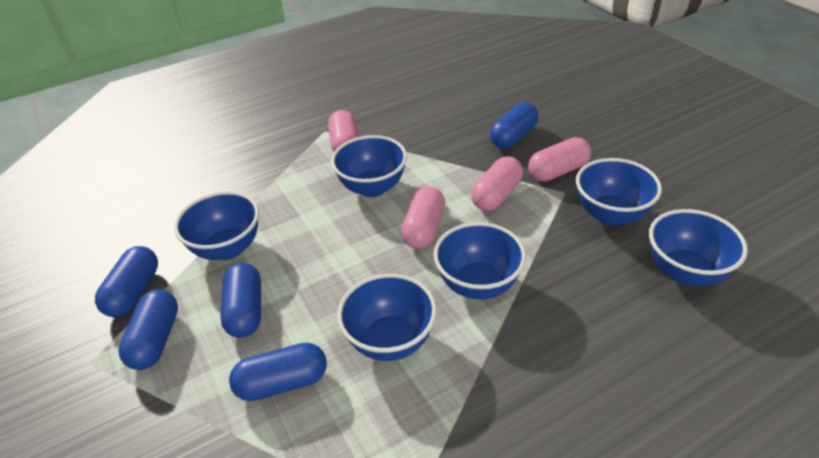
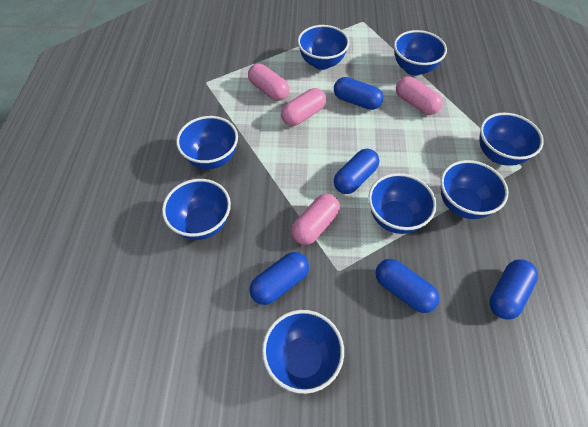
blue bowl: [174,191,259,260] [331,135,407,197] [337,274,437,361] [434,222,526,300] [576,158,662,226] [649,209,748,286] = 6 -> [162,179,231,240] [176,116,238,169] [262,310,344,394] [298,25,350,70] [368,173,437,234] [394,30,447,76] [440,160,508,219] [479,113,544,166] = 8

